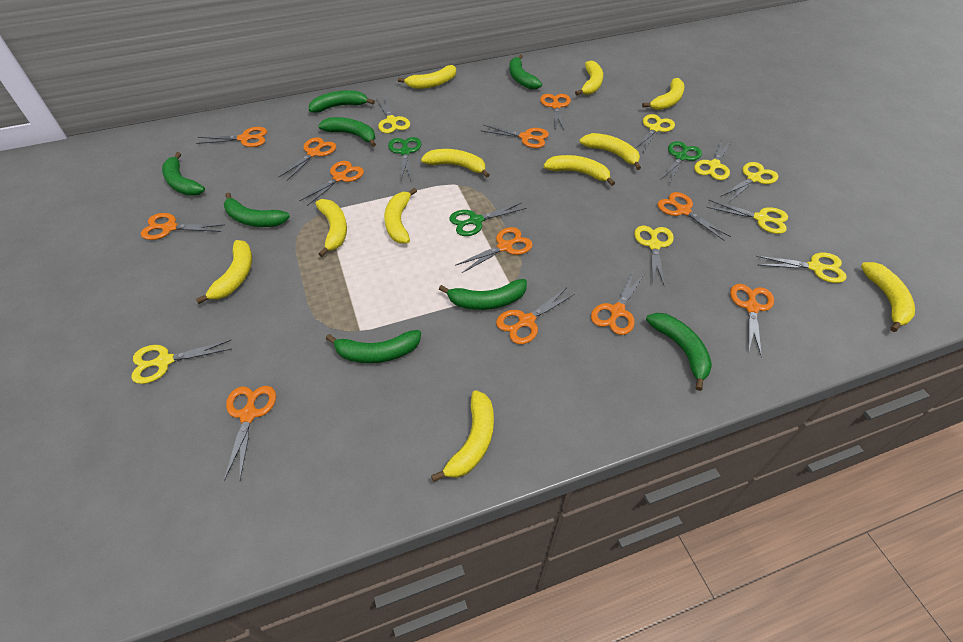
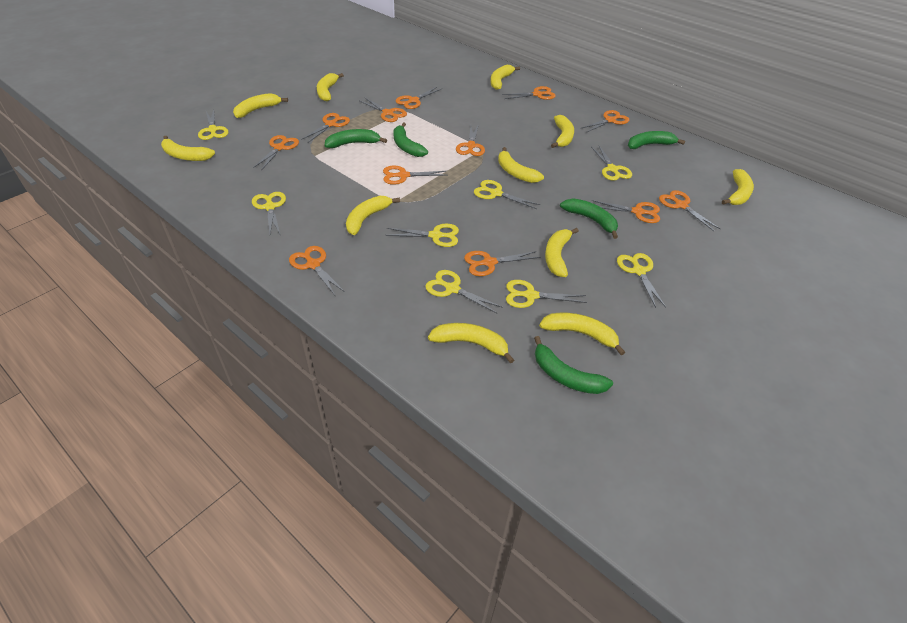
green banana: [162,152,205,196] [224,192,290,227] [309,90,375,113] [318,117,376,147] [326,330,421,363] [439,279,527,310] [509,54,542,89] [646,313,712,391] = 8 -> [325,129,387,148] [393,122,428,157] [534,336,613,394] [560,198,618,239] [628,131,685,149] = 5
green scissors: [388,137,421,180] [449,202,526,236] [660,141,702,184] = 3 -> none = 0

